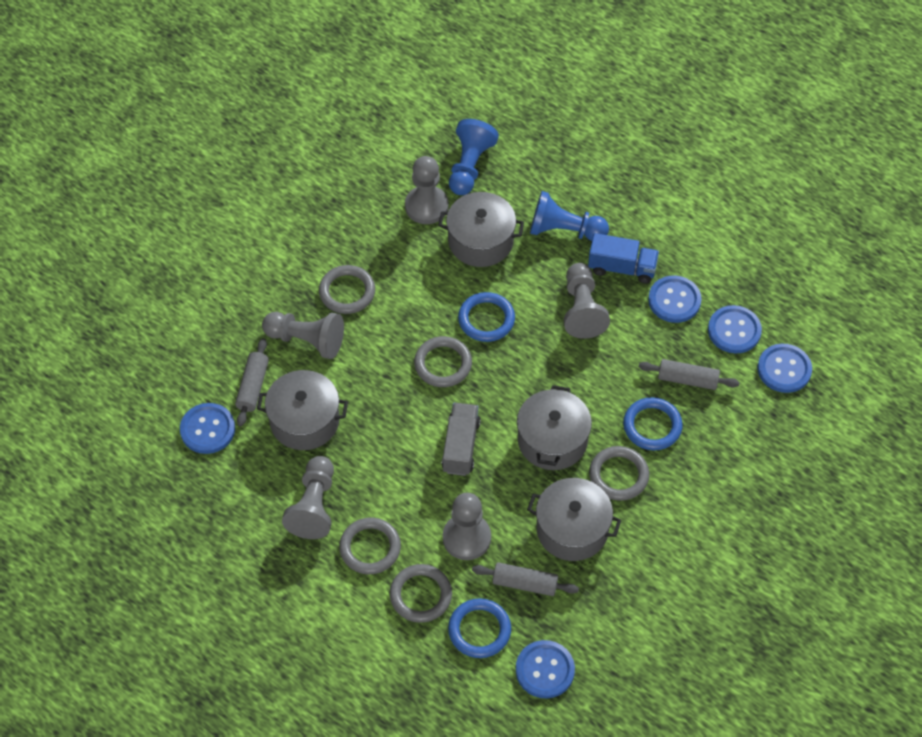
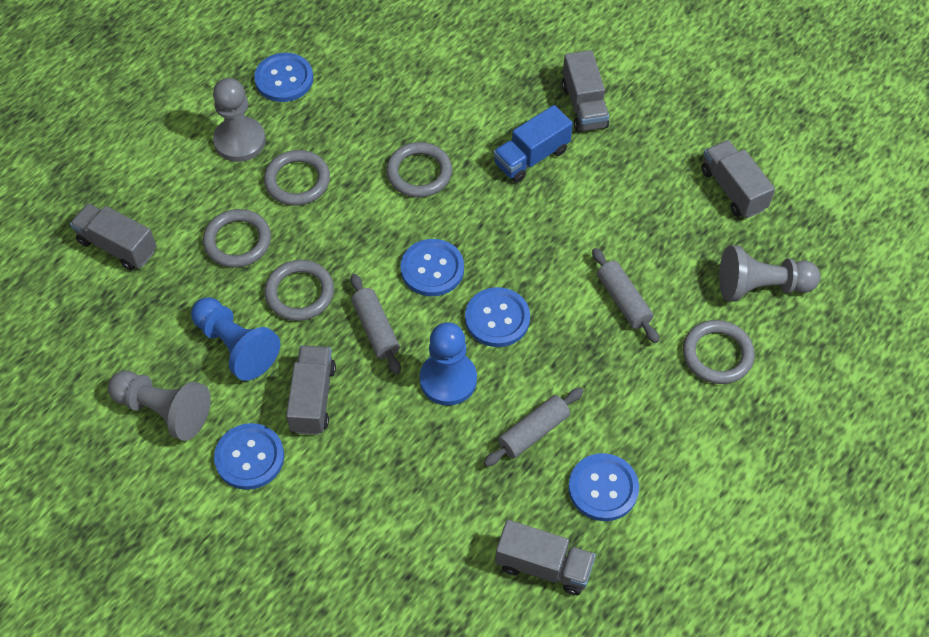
blue ring: [448,598,511,658] [458,292,515,342] [623,397,683,450] = 3 -> none = 0
grey pawn: [262,312,344,359] [282,456,334,539] [405,156,448,224] [443,493,491,560] [564,263,610,339] = 5 -> [108,371,211,441] [213,78,266,162] [719,245,821,301] = 3
grey pot: [257,370,348,450] [438,192,524,267] [517,385,592,470] [527,478,621,561] = 4 -> none = 0
grey truck: [442,403,481,476] = 1 -> [70,203,156,271] [286,345,336,435] [496,520,596,595] [562,50,609,133] [701,140,775,218] = 5

